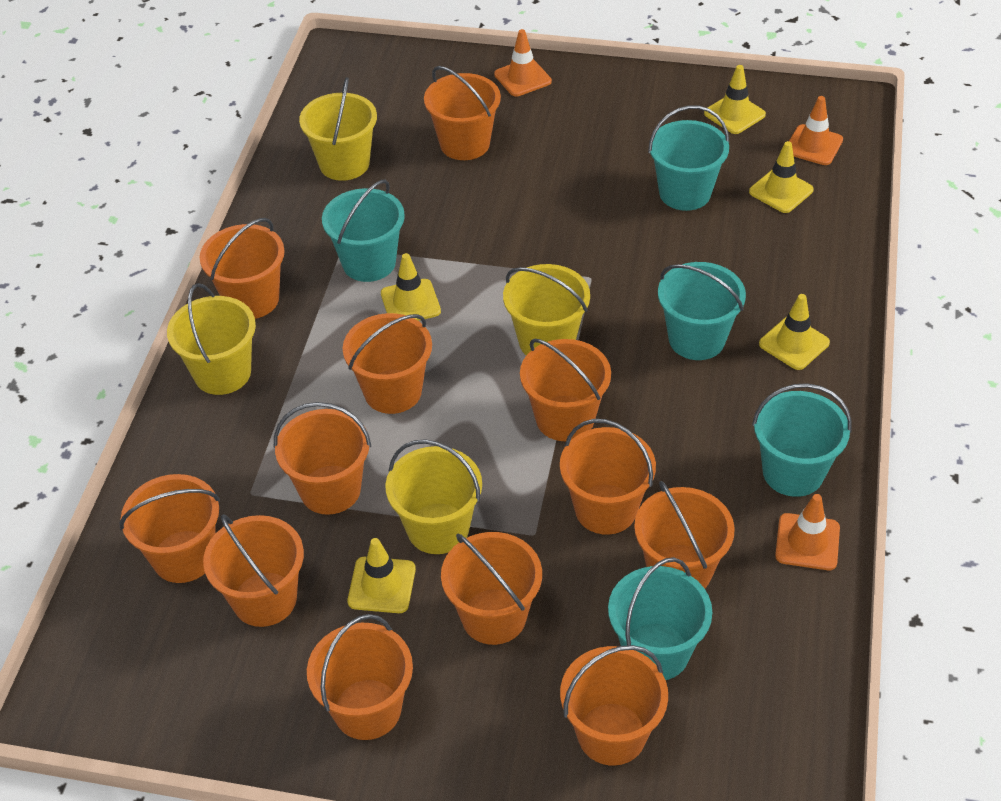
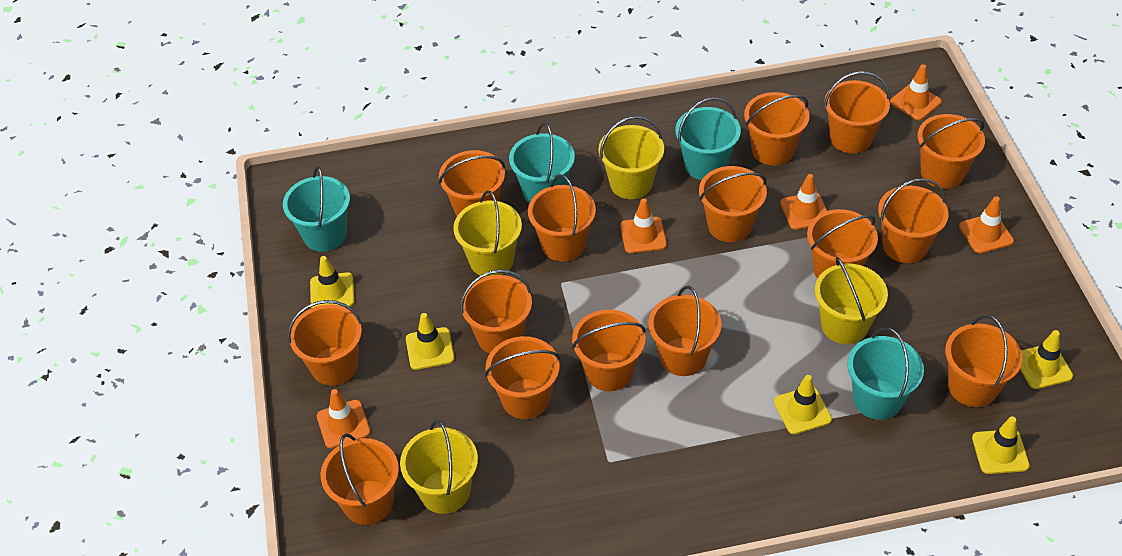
orange bucket: [120,474,220,583] [200,218,285,319] [203,514,304,627] [274,402,371,515] [307,614,413,740] [343,313,432,414] [424,66,501,160] [441,532,542,645] [520,339,611,441] [560,419,656,535] [560,645,668,766] [634,481,735,589] = 12 -> [288,300,362,385] [321,433,399,525] [439,150,505,216] [460,270,532,353] [485,336,560,419] [528,175,596,262] [572,309,646,391] [648,286,722,376] [699,166,767,242] [744,92,809,165] [807,209,878,279] [824,71,890,153] [878,178,949,263] [917,114,985,189] [945,315,1022,407] = 15
orange traffic cone: [494,29,552,97] [775,494,840,570] [789,96,843,165] = 3 -> [317,389,371,448] [620,198,667,253] [780,174,827,230] [890,64,942,120] [959,196,1014,253] = 5
turquoise bucket: [322,179,405,282] [608,557,712,680] [648,105,730,211] [658,262,746,360] [752,383,852,497] = 5 -> [283,166,350,252] [509,123,575,203] [675,97,741,180] [847,327,924,420] = 4

